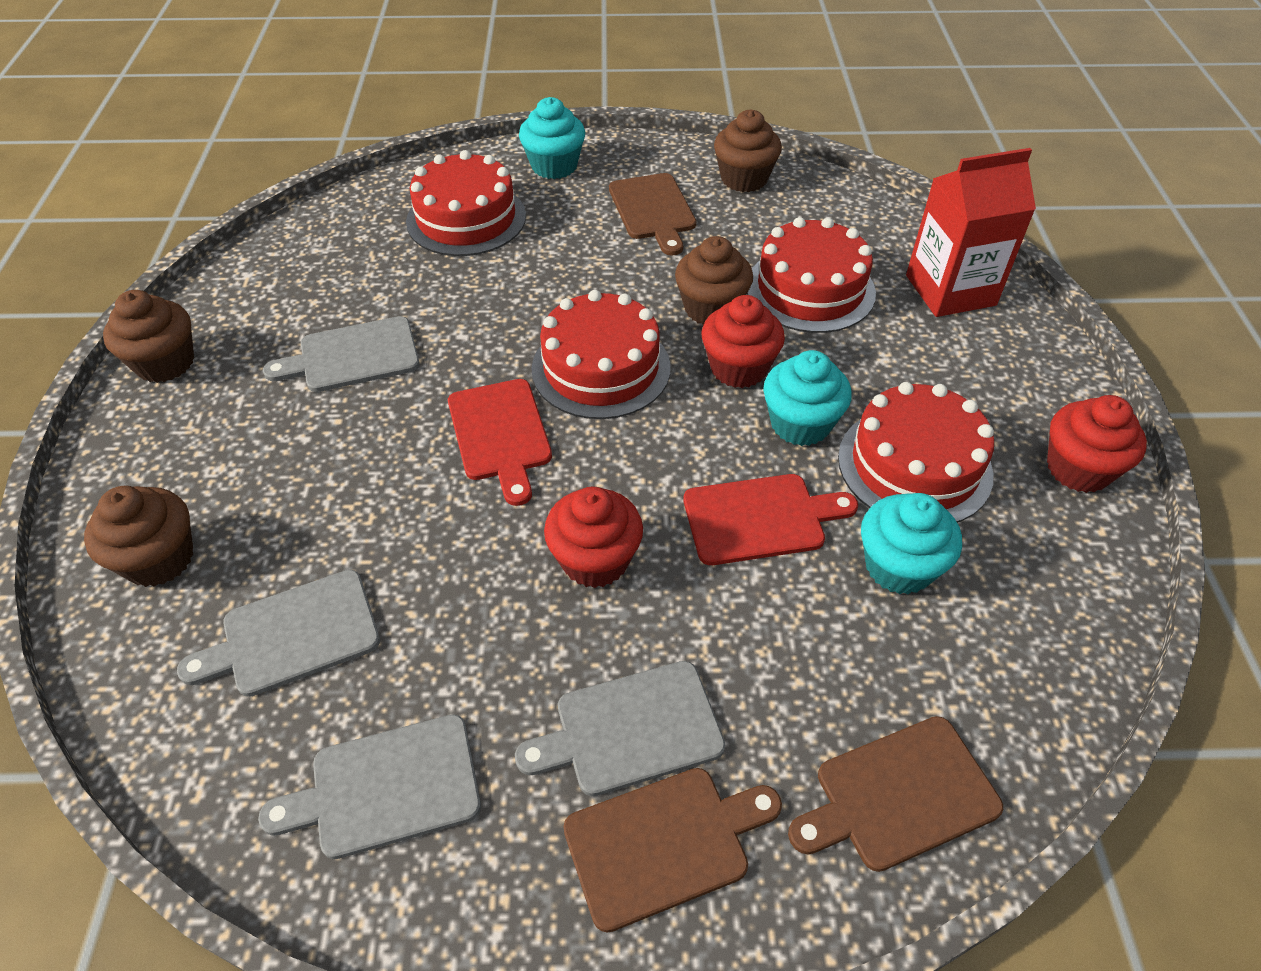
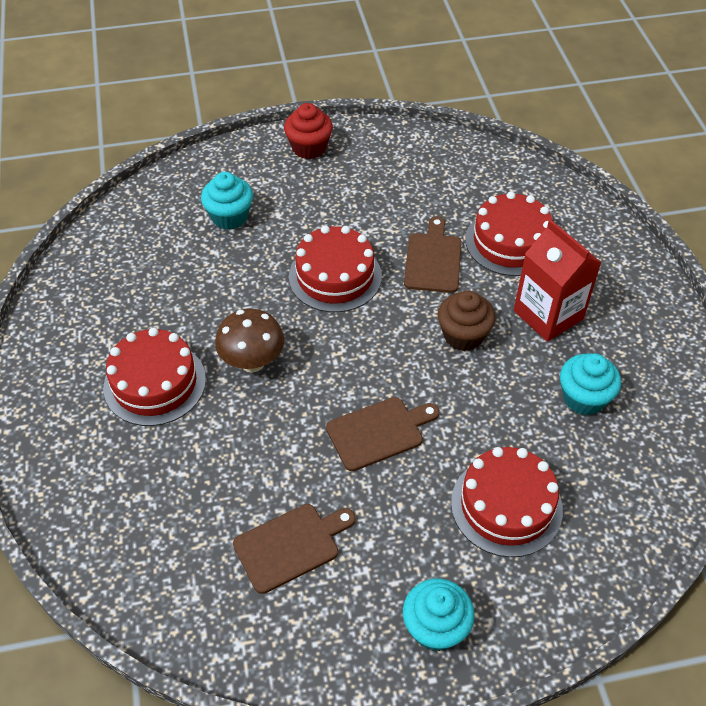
brown cupcake: [84,485,193,587] [103,290,194,383] [675,236,753,325] [714,110,782,192] = 4 -> [438,290,495,351] = 1
brown mushroom: none = 0 -> [215,309,284,373] = 1
grey cutting board: [177,570,380,697] [258,714,481,859] [263,316,420,392] [515,661,725,796] = 4 -> none = 0
red cupcake: [544,487,643,588] [702,295,785,388] [1047,395,1147,493] = 3 -> [284,103,333,159] = 1
red cutting board: [448,379,552,506] [683,474,858,565] = 2 -> none = 0

